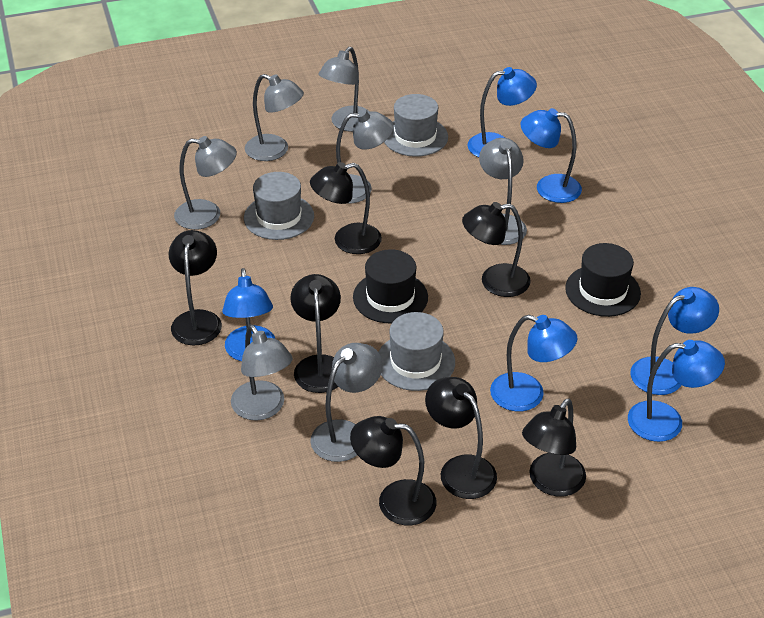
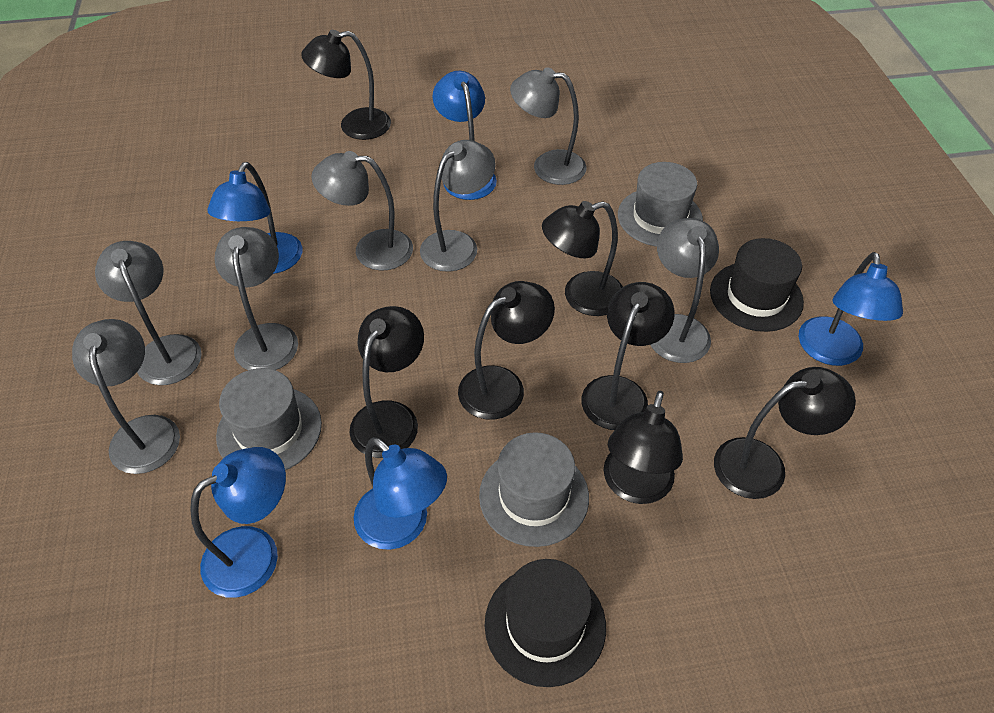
blue lamp: [222,268,275,361] [467,67,537,157] [490,315,577,412] [521,108,582,203] [628,340,725,442] [630,287,719,395] = 6 -> [190,447,286,598] [207,162,302,274] [354,437,447,550] [432,71,497,200] [799,252,903,366] = 5

